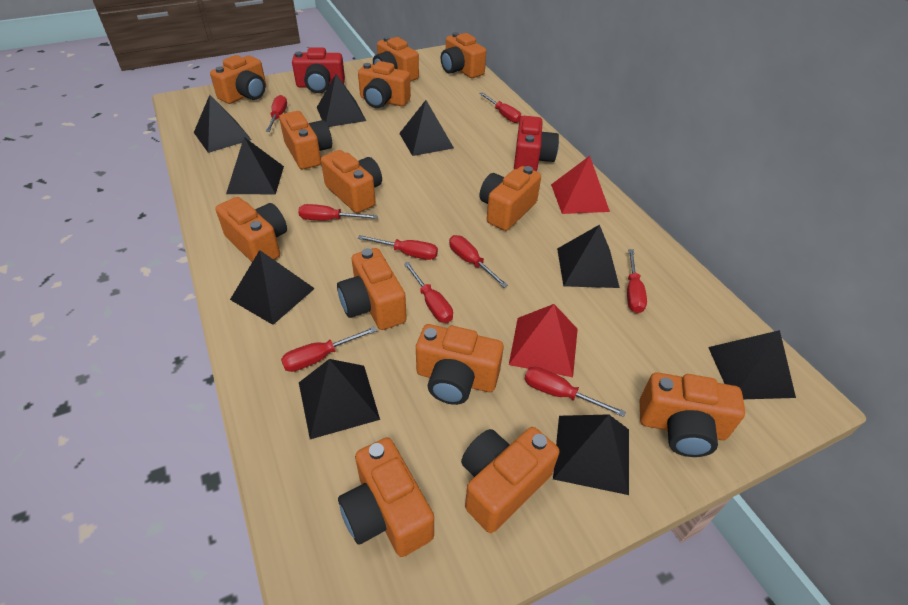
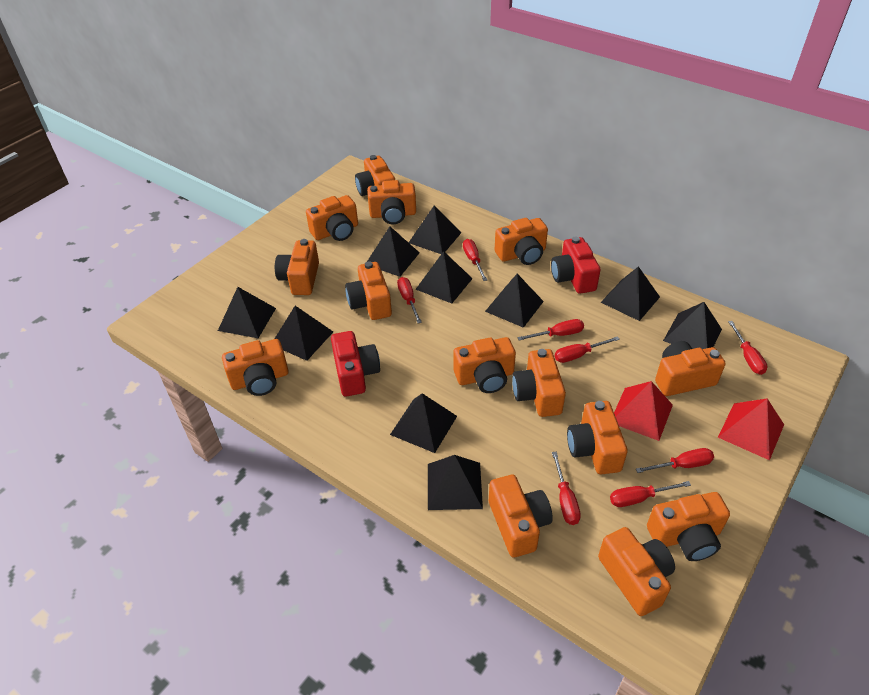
black pyramid: [194,95,252,153] [226,137,284,194] [230,250,315,325] [299,359,380,439] [317,74,366,127] [399,100,454,156] [553,414,629,495] [557,225,620,288] [708,330,796,399] = 9 -> [218,287,276,338] [275,306,333,361] [367,226,419,277] [390,393,457,453] [409,205,461,254] [416,251,473,304] [428,455,483,510] [485,274,544,328] [601,266,660,321] [663,302,722,349] = 10
orange camera: [210,55,266,104] [215,197,287,262] [279,111,332,169] [321,150,382,213] [337,248,407,330] [338,437,434,557] [358,61,411,108] [373,36,419,82] [416,324,504,405] [441,32,486,78] [461,427,559,533] [480,166,541,231] [640,372,745,457] = 13 -> [222,339,289,396] [275,239,319,295] [306,195,358,241] [345,261,392,320] [355,155,395,196] [367,180,416,224] [454,337,516,393] [489,475,553,557] [495,218,548,265] [512,349,566,417] [567,401,628,475] [598,527,675,616] [647,492,730,561] [655,341,726,396] = 14
red screwdriver: [266,95,287,132] [281,327,377,372] [298,204,378,220] [358,235,438,260] [404,262,453,323] [449,235,508,288] [479,93,521,123] [525,367,626,417] [627,249,647,313] = 9 -> [397,277,422,323] [463,239,487,281] [517,319,584,341] [552,452,581,525] [555,336,620,363] [610,481,691,507] [636,448,714,473] [728,321,768,375] = 8

